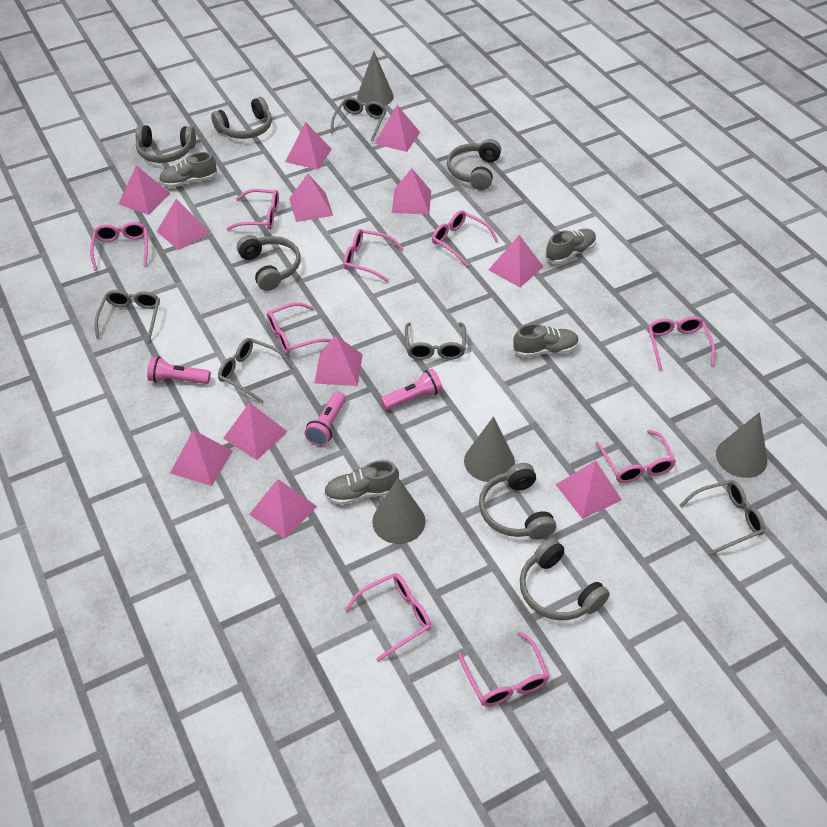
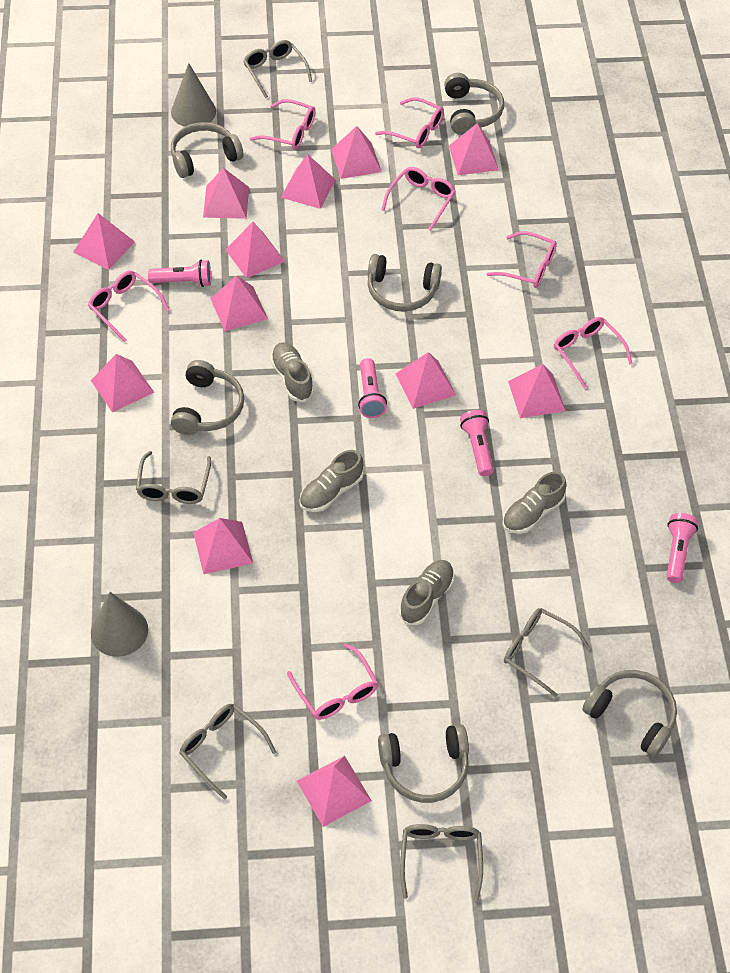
grey cone: [357,51,394,106] [372,478,425,544] [464,416,515,482] [716,412,767,478] = 4 -> [91,592,148,657] [171,63,216,127] = 2
pink flashlight: [147,356,211,384] [304,391,346,446] [381,369,443,410] = 3 -> [148,260,211,287] [358,358,387,418] [460,410,494,476] [666,513,698,583] = 4
pink glasses: [90,222,148,271] [226,189,279,230] [267,302,332,354] [343,229,404,282] [344,573,431,662] [432,210,498,267] [458,632,550,707] [595,430,676,483] [648,316,715,371] = 9 -> [88,271,169,342] [250,99,316,150] [287,643,378,720] [375,97,444,148] [381,167,456,231] [487,231,557,288] [554,317,632,388] = 7

